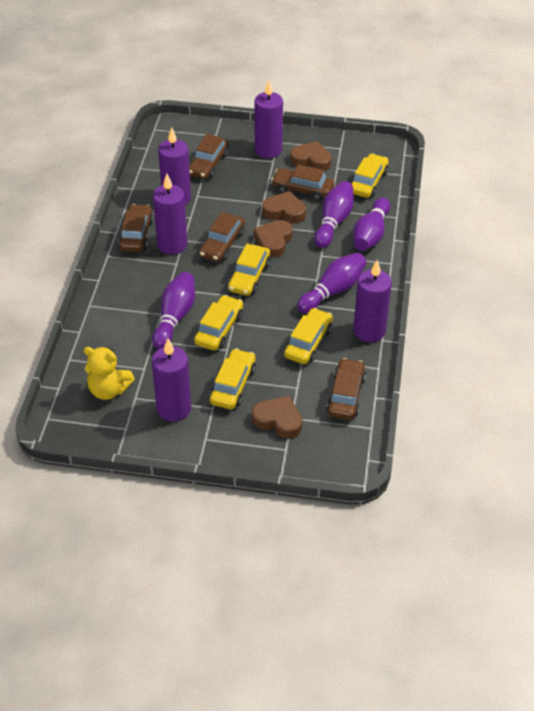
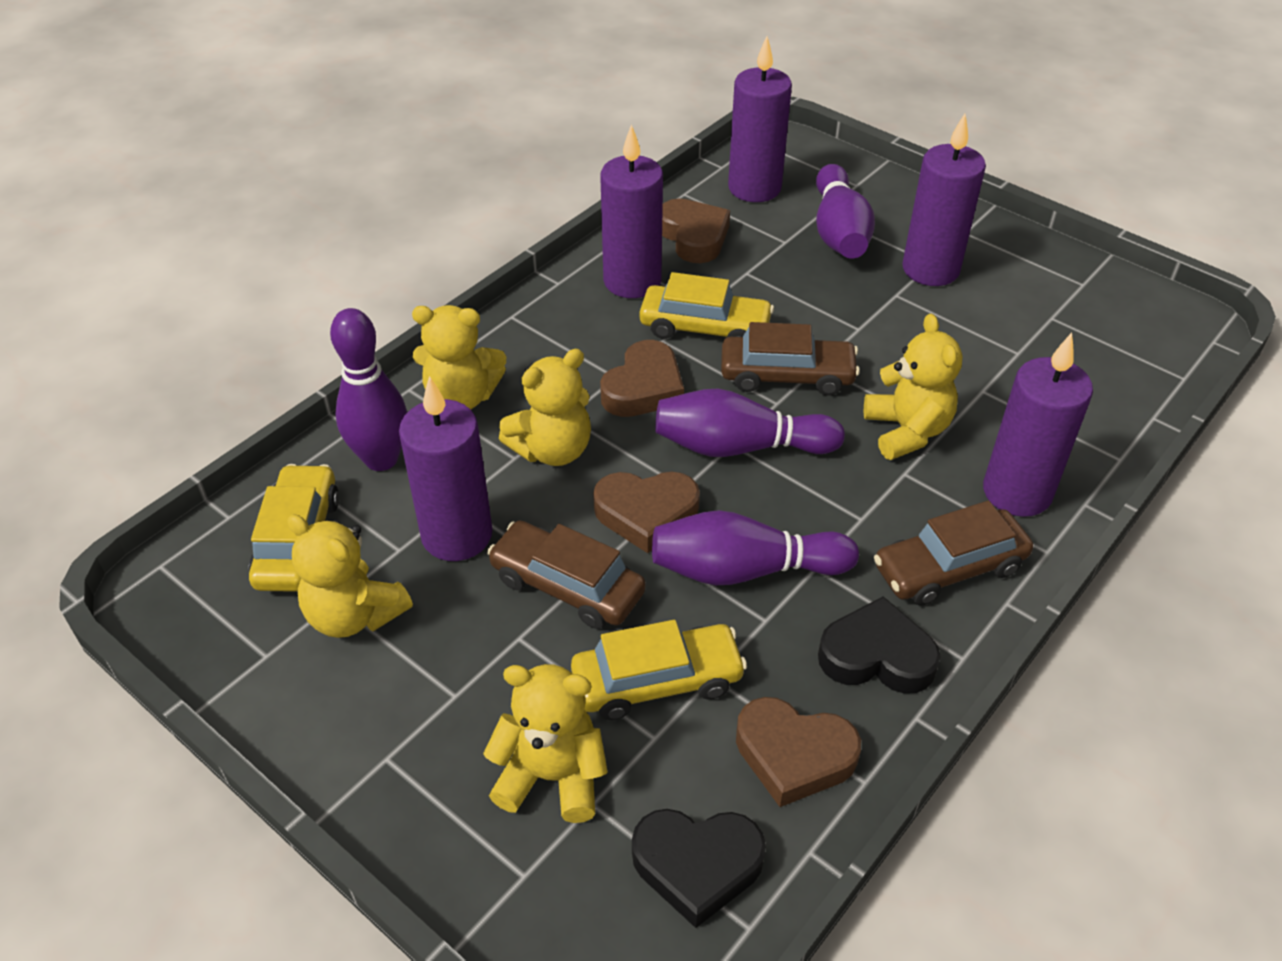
black heart: none = 0 -> [632,809,766,928] [818,596,941,694] = 2
brown car: [119,204,154,252] [189,134,229,179] [199,212,245,262] [271,165,335,201] [326,358,366,420] = 5 -> [487,521,646,629] [721,322,860,396] [874,500,1033,606] = 3
yellow car: [194,295,243,351] [210,348,256,409] [228,244,271,296] [284,308,333,364] [351,153,389,198] = 5 -> [249,464,339,592] [571,620,747,720] [640,272,774,339] = 3
yellow teddy bear: [84,347,135,400] = 1 -> [287,514,413,638] [412,305,506,409] [483,664,608,823] [499,349,591,466] [864,314,962,460] = 5

